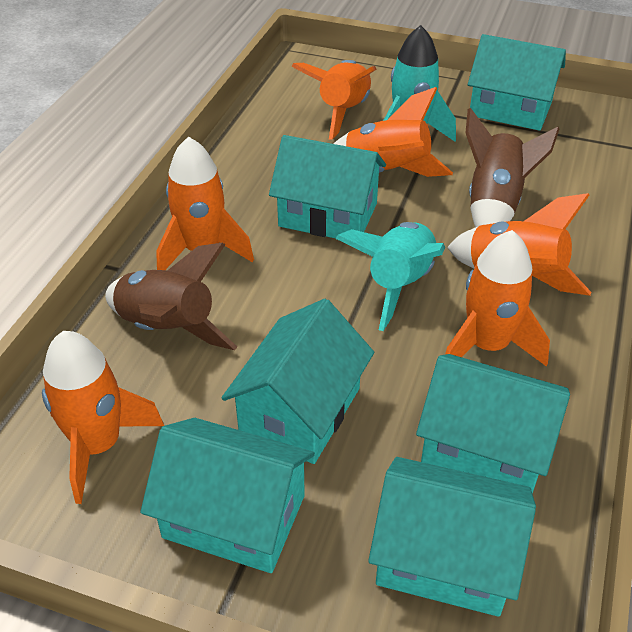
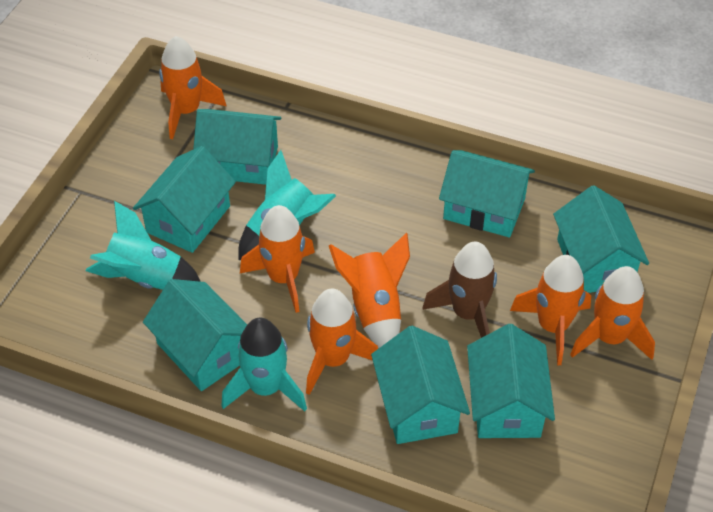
brown rocket: [105,243,237,350] [465,108,559,227] = 2 -> [422,242,497,338] = 1
turquoise house: [140,418,315,573] [221,299,374,464] [269,135,386,238] [368,457,536,617] [416,354,570,494] [468,34,566,131] = 6 -> [133,146,236,253] [143,279,247,391] [193,109,282,185] [371,326,470,444] [439,150,535,238] [467,324,555,438] [553,185,649,293] = 7
turquoise rocket: [335,222,445,331] [383,25,456,142] = 2 -> [85,201,201,290] [221,318,307,411] [238,150,336,260] = 3

